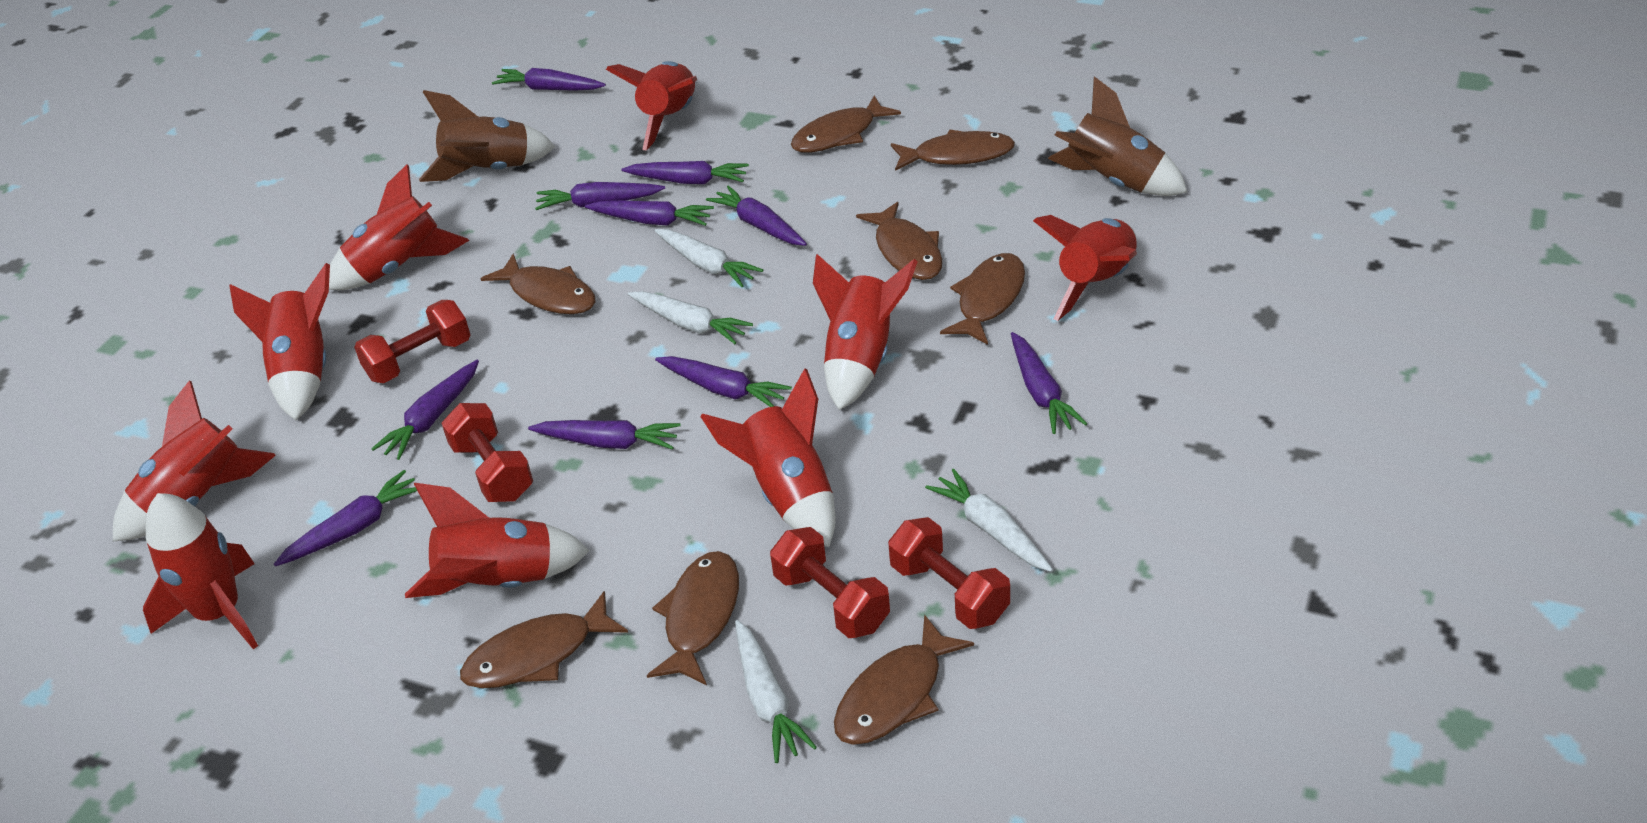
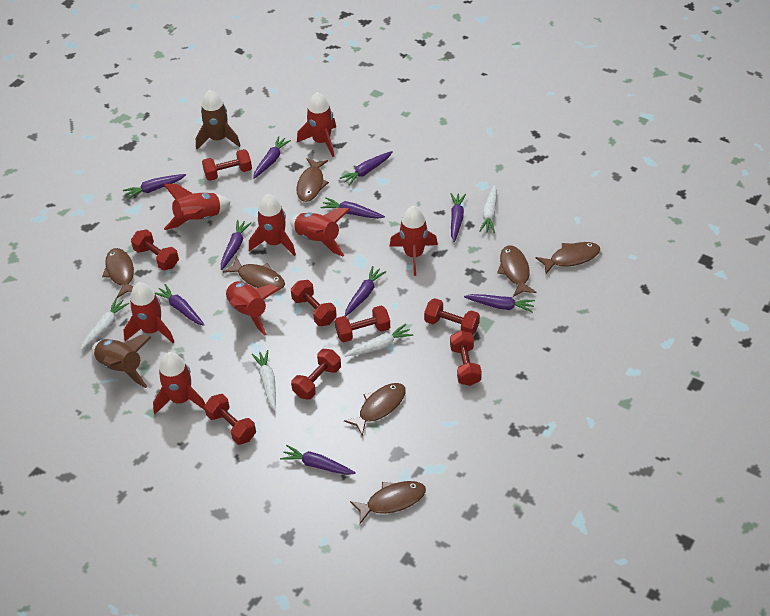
brown fish: [460,591,628,688] [480,254,596,314] [647,551,739,685] [791,95,901,153] [834,615,974,745] [856,202,942,280] [891,130,1015,171] [940,253,1025,345] = 8 -> [102,248,134,298] [223,257,285,290] [296,158,329,202] [344,383,406,436] [350,481,426,524] [497,245,537,297] [536,242,600,274] = 7
red dumbbell: [354,300,470,383] [441,403,533,502] [770,527,890,638] [888,517,1010,629] = 4 -> [131,229,179,270] [202,149,252,181] [204,394,256,445] [291,280,337,326] [291,349,341,400] [335,306,390,342] [424,298,480,335] [450,330,482,386] = 8
red rocket: [113,380,276,541] [143,493,258,649] [230,263,330,420] [329,164,469,290] [405,483,589,598] [606,61,697,150] [700,368,835,547] [813,254,918,410] [1033,215,1137,321] = 9 -> [123,282,174,343] [153,352,205,414] [163,184,231,230] [225,281,280,336] [249,194,296,256] [290,208,350,257] [297,92,336,157] [389,206,438,276] = 8

